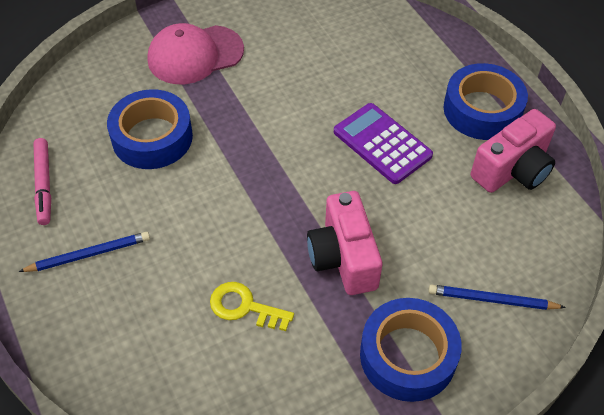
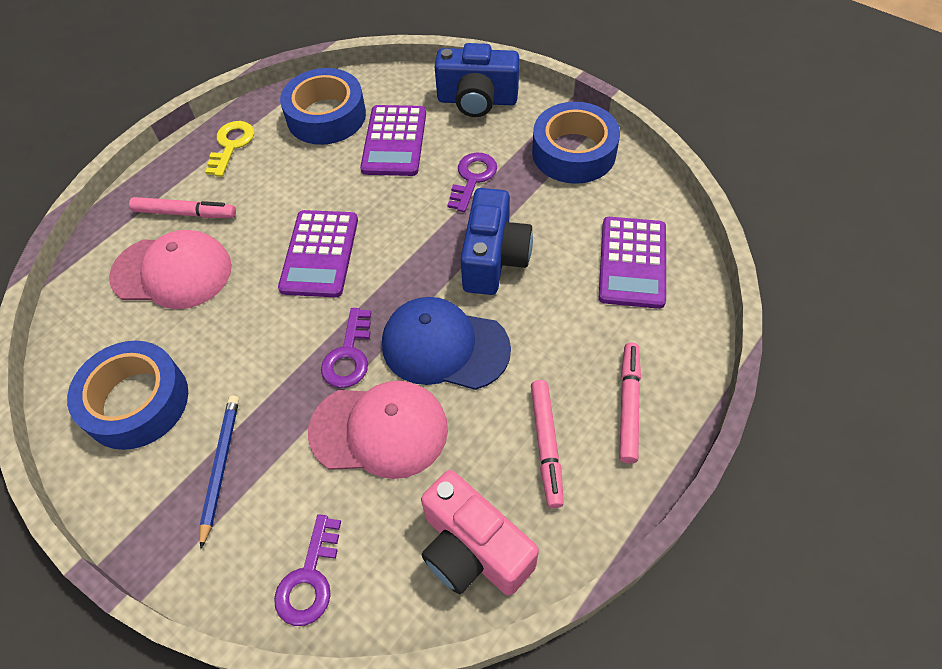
blue camera: none = 0 -> [435,43,519,117] [461,188,533,295] = 2
blue cap: none = 0 -> [382,297,511,390] = 1
blue pencil: [18,232,150,272] [428,284,566,310] = 2 -> [200,395,239,549] = 1
pink camera: [307,191,382,295] [471,109,556,193] = 2 -> [421,470,539,596] = 1
pink cap: [148,23,244,84] = 1 -> [109,230,232,309] [308,381,448,479] = 2
pink marker: [33,138,51,225] = 1 -> [129,197,236,218] [531,380,564,508] [619,342,641,463] = 3
purple calculator: [334,103,433,184] = 1 -> [278,210,358,297] [360,105,426,176] [599,217,666,309] = 3
purple key: none = 0 -> [274,514,341,626] [321,308,371,388] [447,153,497,212] = 3

